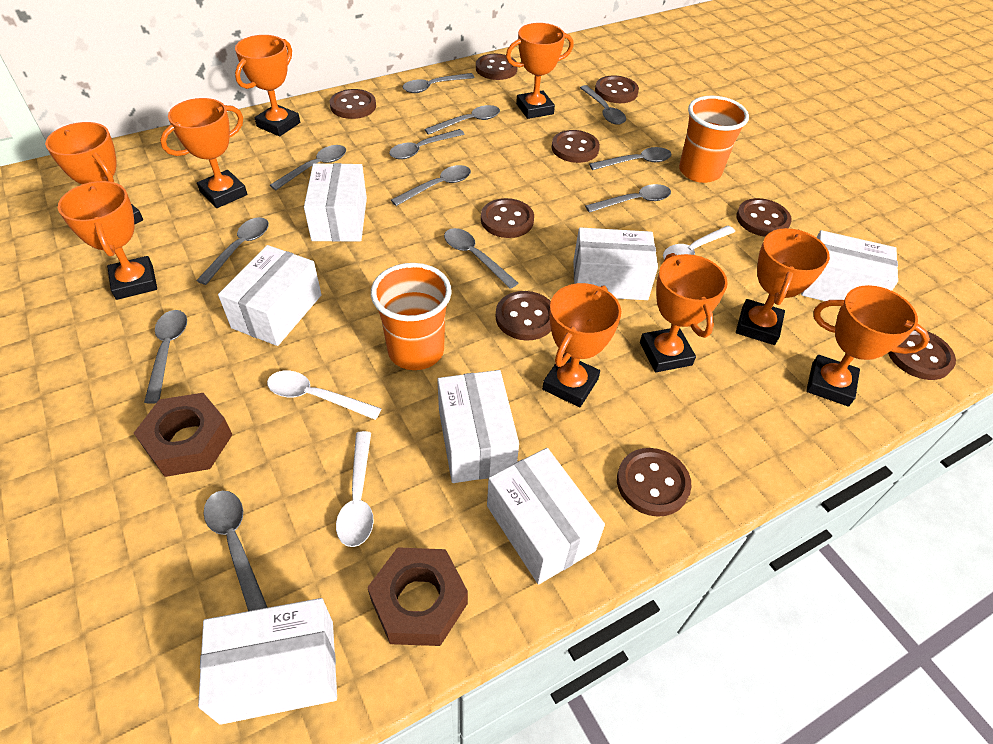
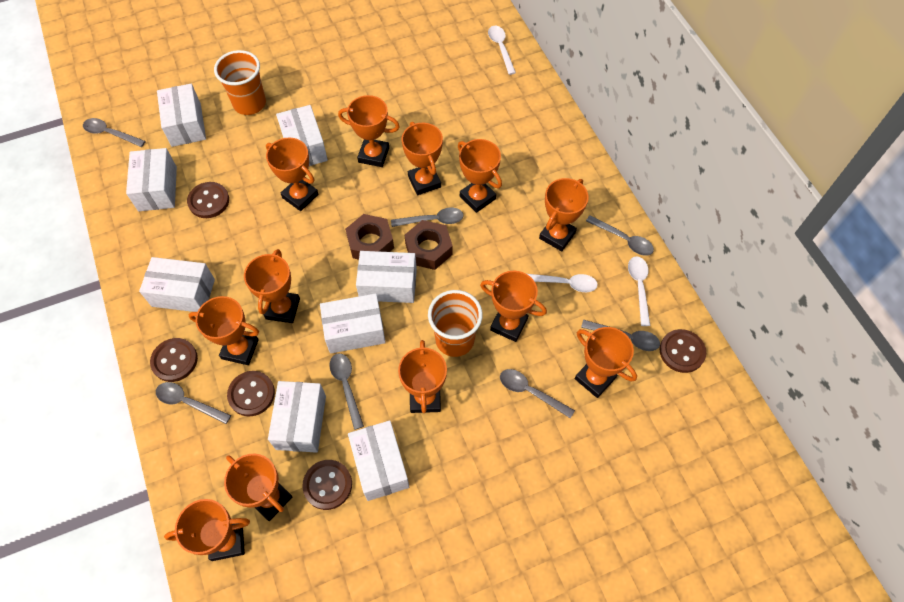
brown button: [330,89,376,119] [476,54,518,80] [481,198,534,238] [496,291,551,341] [552,130,600,163] [595,76,639,103] [617,448,692,517] [736,198,792,237] [888,330,956,380] = 9 -> [150,338,198,382] [187,182,229,218] [227,371,275,416] [302,460,352,510] [659,329,706,373] = 5
grey spoon: [144,310,187,404] [196,217,269,285] [204,490,268,611] [270,145,346,190] [389,129,464,159] [391,165,471,206] [403,73,475,93] [424,105,500,135] [444,228,518,289] [580,85,626,125] [585,184,671,213] [589,147,672,170] = 12 -> [83,118,146,147] [156,382,231,424] [329,353,364,430] [391,208,464,227] [500,369,575,418] [581,320,660,351] [586,215,654,256] = 7
orange trophy: [45,122,143,225] [58,181,157,300] [160,98,247,208] [235,35,300,136] [506,23,574,119] [542,283,621,407] [640,253,728,372] [736,228,830,345] [806,285,930,407] = 9 -> [164,499,250,561] [189,296,259,365] [224,454,292,521] [244,249,300,323] [266,137,319,211] [338,95,400,167] [398,340,447,413] [402,122,443,195] [458,139,502,213] [480,271,547,342] [539,178,589,251] [575,327,637,398] = 12
white box: [198,598,337,725] [218,245,322,346] [304,163,367,242] [437,370,519,483] [487,448,605,584] [573,227,658,300] [801,230,898,301] = 7 -> [126,148,177,211] [139,257,215,312] [157,84,206,147] [268,381,326,453] [276,105,328,166] [320,293,386,353] [348,420,409,501] [356,251,417,303] = 8

